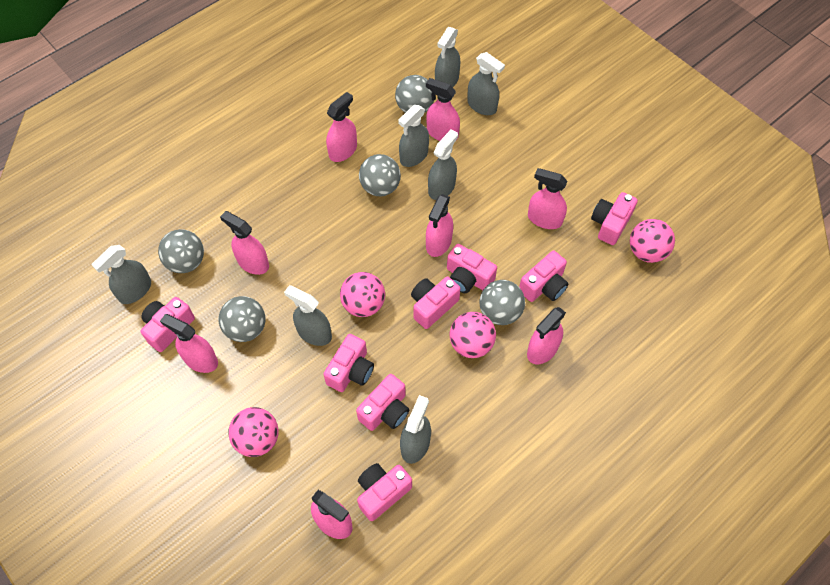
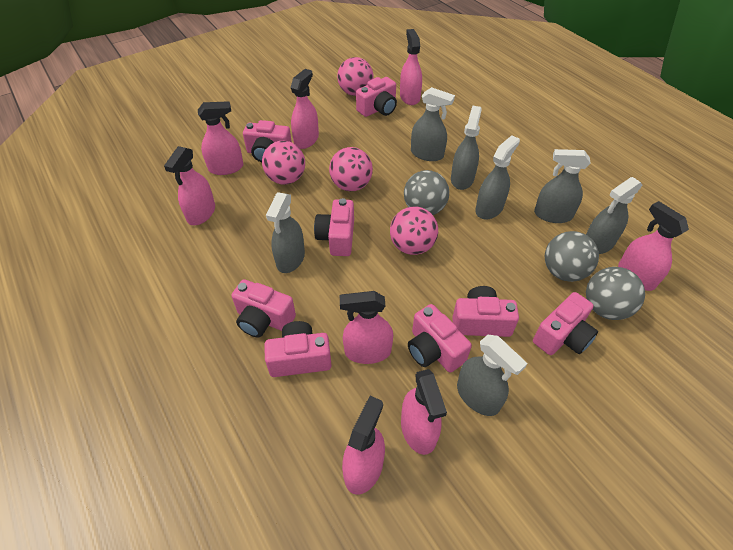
grey ball: [158,229,204,273] [219,296,265,342] [359,154,401,196] [395,75,434,113] [479,280,525,325] = 5 -> [404,170,449,215] [545,231,599,282] [586,267,645,320] = 3

